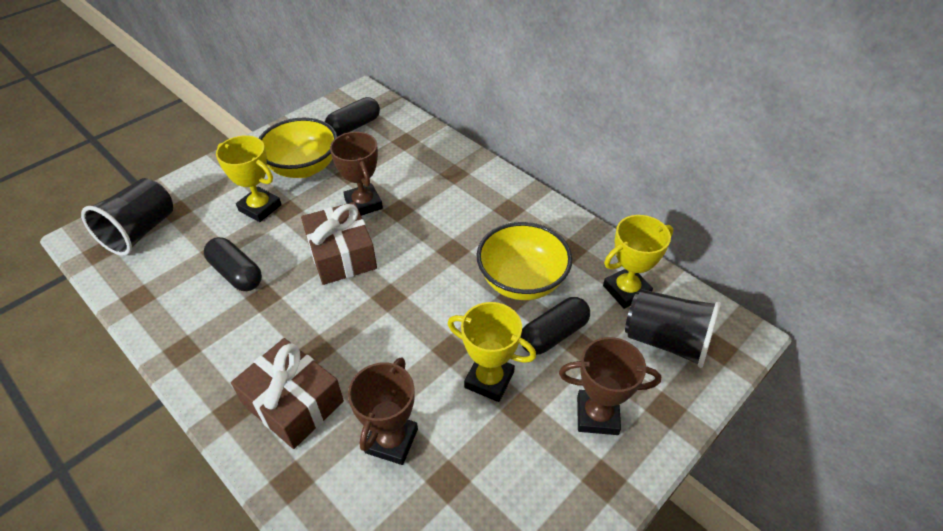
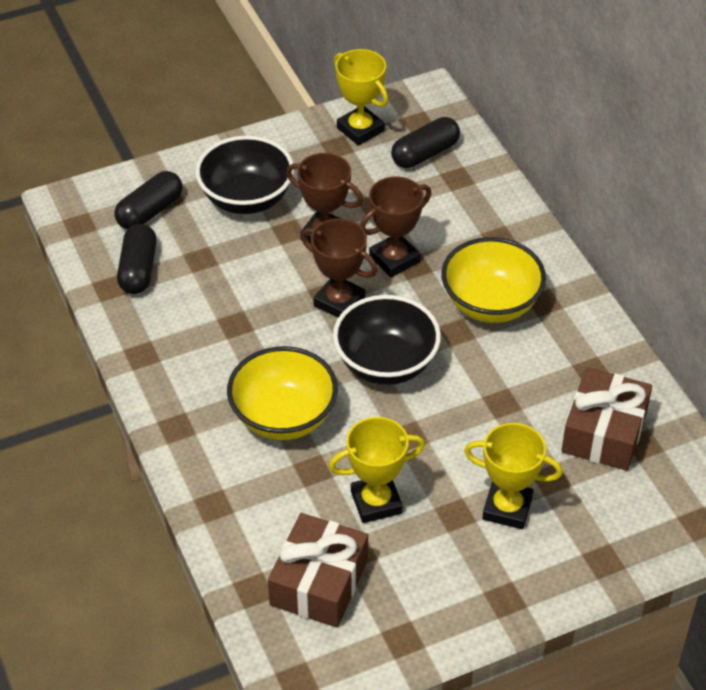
black bowl: none = 0 -> [195,136,294,214] [333,295,441,385] = 2
black cup: [81,178,173,256] [625,289,721,368] = 2 -> none = 0

